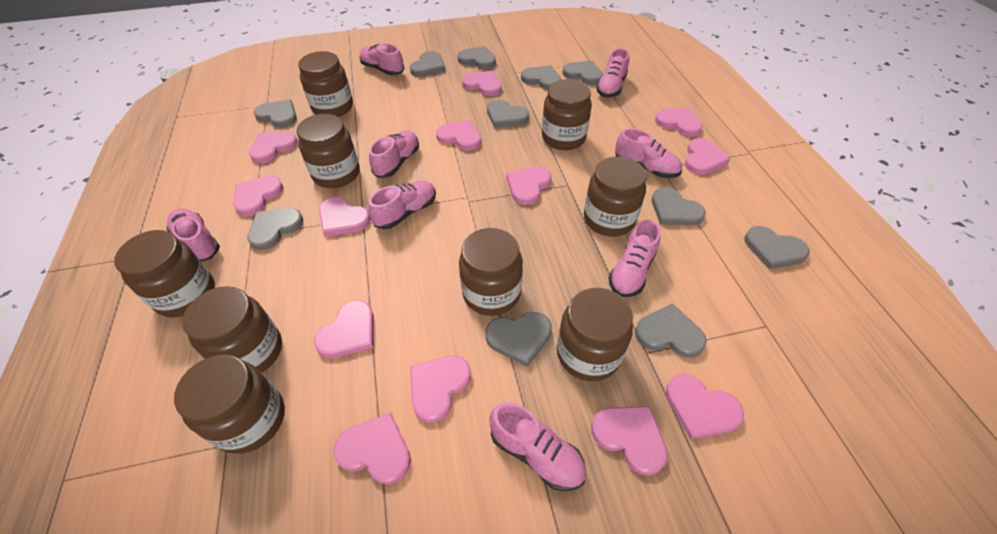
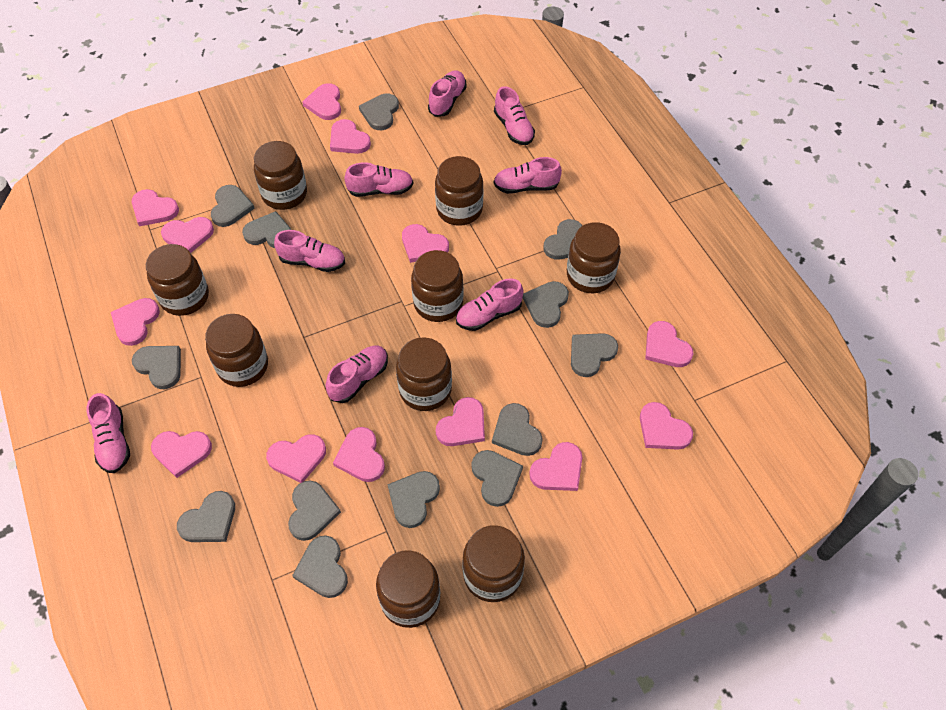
grey heart: [247,208,303,250] [253,100,297,128] [410,51,446,77] [457,46,496,69] [485,312,552,367] [487,100,529,128] [521,65,561,90] [562,61,603,85] [635,303,707,358] [652,187,706,226] [744,226,810,270] = 11 -> [132,346,181,389] [177,491,235,542] [211,185,255,227] [242,211,291,248] [288,480,341,541] [292,535,348,598] [359,94,399,130] [387,471,440,528] [471,450,523,507] [492,403,543,456] [523,281,569,328] [544,219,582,260] [571,333,618,377] = 13

